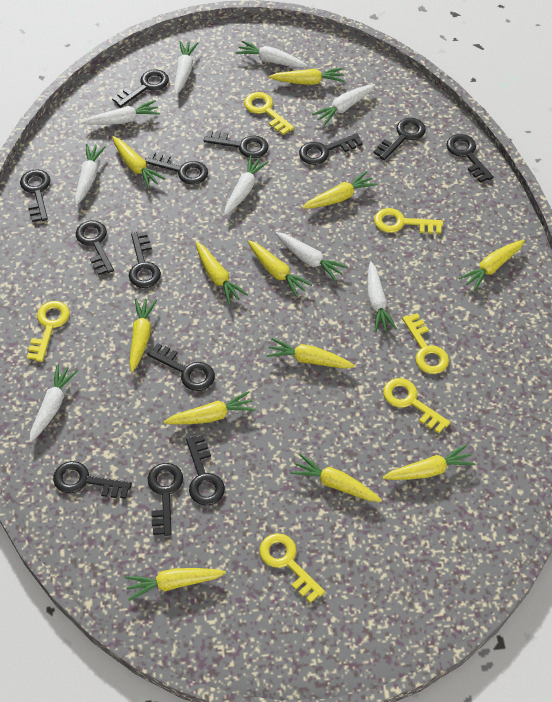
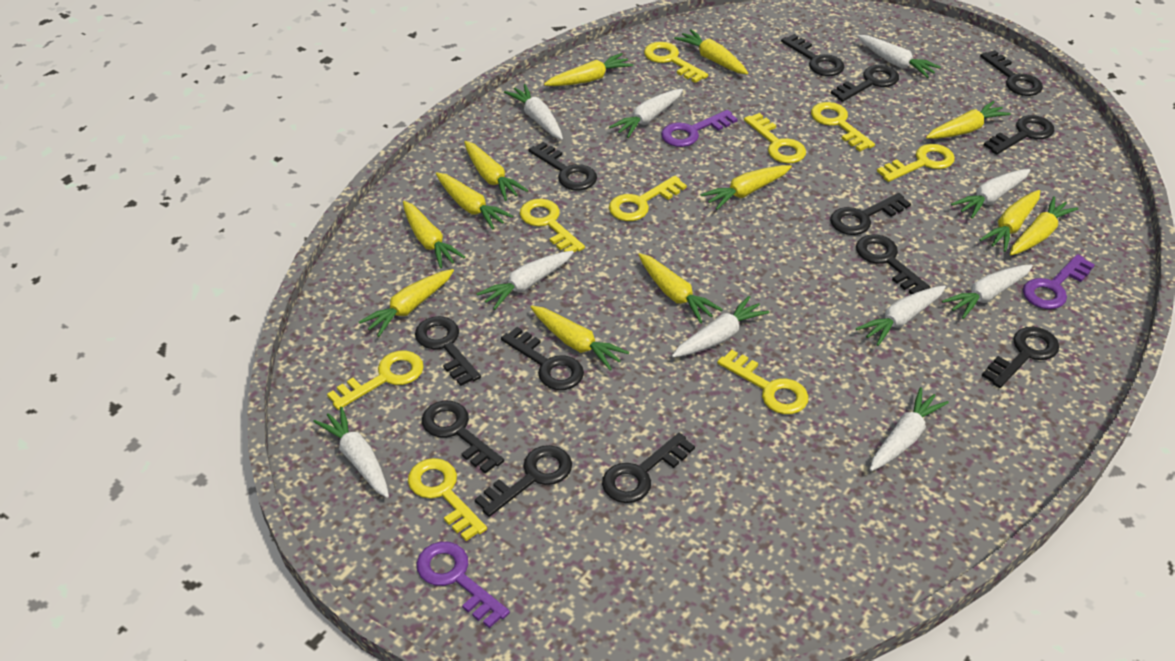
purple key: none = 0 -> [417,541,510,629] [661,110,738,147] [1023,254,1095,309] = 3
white carrot: [29,364,78,442] [75,144,106,205] [82,100,160,125] [174,41,198,95] [224,155,269,215] [235,40,308,68] [276,232,348,281] [312,84,375,126] [367,261,397,332] = 9 -> [313,407,389,498] [477,251,574,310] [504,84,563,140] [609,89,683,138] [672,296,770,358] [856,286,946,346] [857,35,941,78] [870,387,949,471] [942,265,1033,319] [951,169,1030,218] = 10
yellow key: [27,301,70,362] [244,92,294,135] [259,533,325,603] [374,208,443,234] [383,378,451,433] [402,313,449,374] = 6 -> [327,351,424,410] [408,458,487,541] [520,199,585,252] [609,176,687,221] [644,42,708,83] [717,350,808,414] [744,113,806,163] [811,102,875,152] [877,144,955,182] = 9

